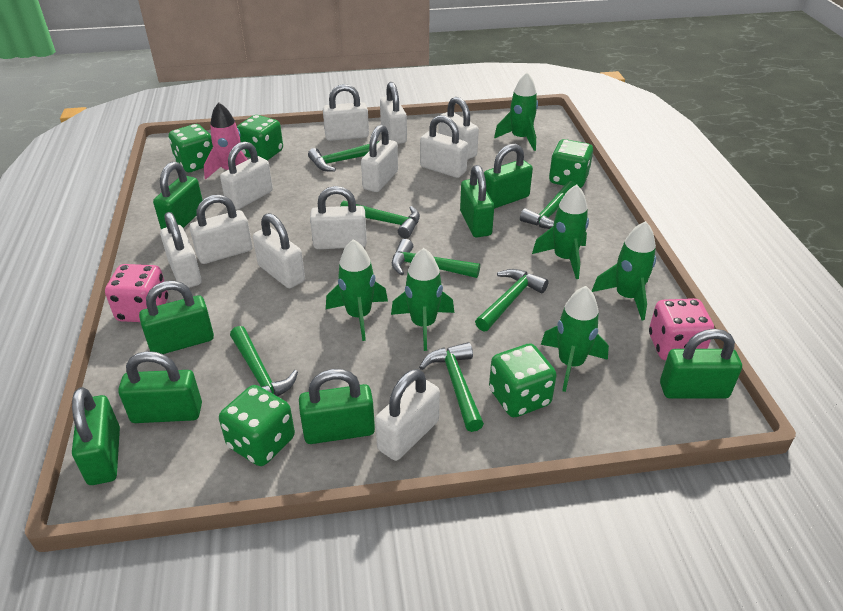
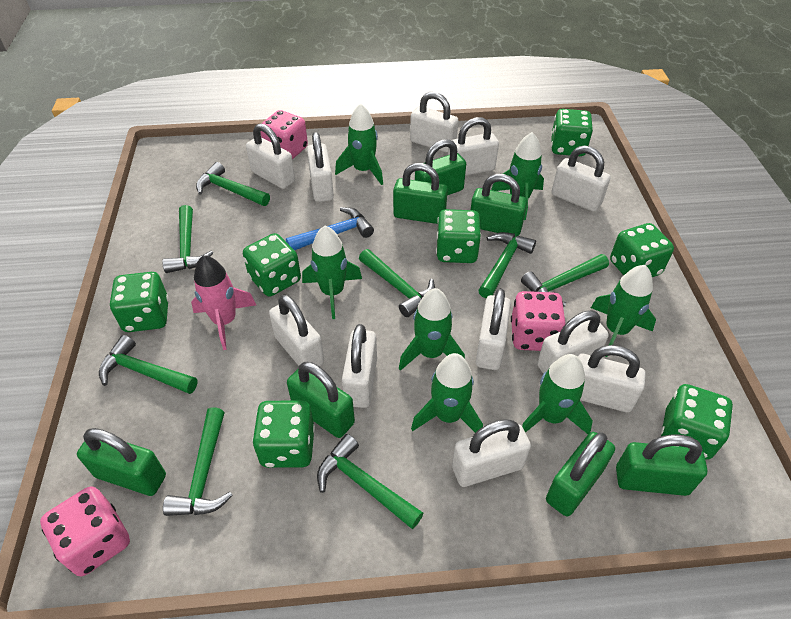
blue hammer: none = 0 -> [286,207,374,250] = 1
green dice: [169,124,213,172] [219,385,295,466] [237,115,283,161] [489,343,557,417] [549,139,593,188] = 5 -> [110,272,169,332] [243,233,301,297] [252,401,315,468] [436,209,481,263] [551,109,593,156] [610,223,674,277] [661,384,733,460] = 7
green hammer: [230,326,298,396] [308,141,379,172] [340,201,420,239] [392,239,480,278] [419,342,484,432] [475,269,549,331] [520,181,576,229] = 7 -> [99,335,198,394] [162,205,213,273] [163,407,233,516] [196,162,270,206] [317,434,423,529] [359,249,435,317] [478,232,536,299] [521,254,609,307] = 8
green padlock: [72,387,120,485] [118,351,202,423] [139,281,214,354] [153,162,203,229] [299,369,375,444] [460,165,494,237] [484,144,533,209] [660,329,742,399] = 8 -> [77,428,166,496] [287,362,355,438] [393,163,448,224] [415,139,466,195] [471,174,527,237] [546,432,615,516] [616,435,707,496] = 7
green rocket: [326,239,388,341] [391,248,454,351] [494,72,538,151] [532,184,589,279] [541,286,609,392] [592,221,656,320] = 6 -> [302,226,362,319] [335,103,383,185] [399,288,465,371] [411,353,483,433] [491,132,544,220] [522,354,593,434] [591,265,656,357] = 7
pink dice: [105,264,168,322] [649,298,714,360] = 2 -> [40,486,130,576] [261,110,308,159] [511,291,566,351] = 3

